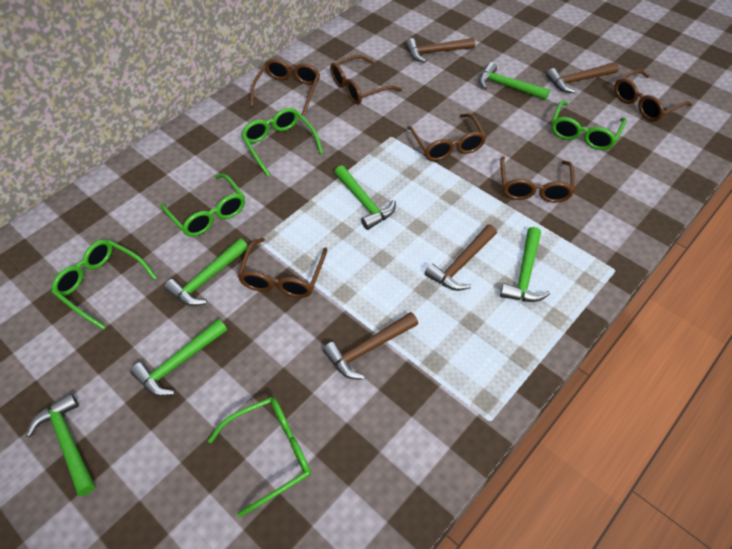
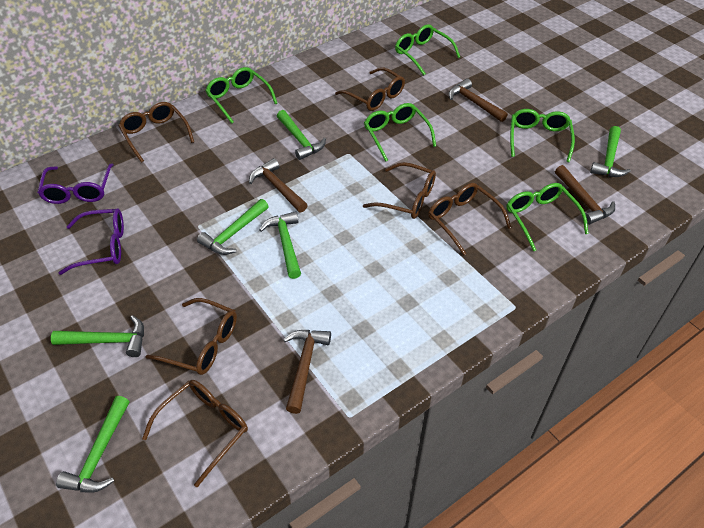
purple glasses: none = 0 -> [37,163,114,204] [59,208,124,275] = 2

